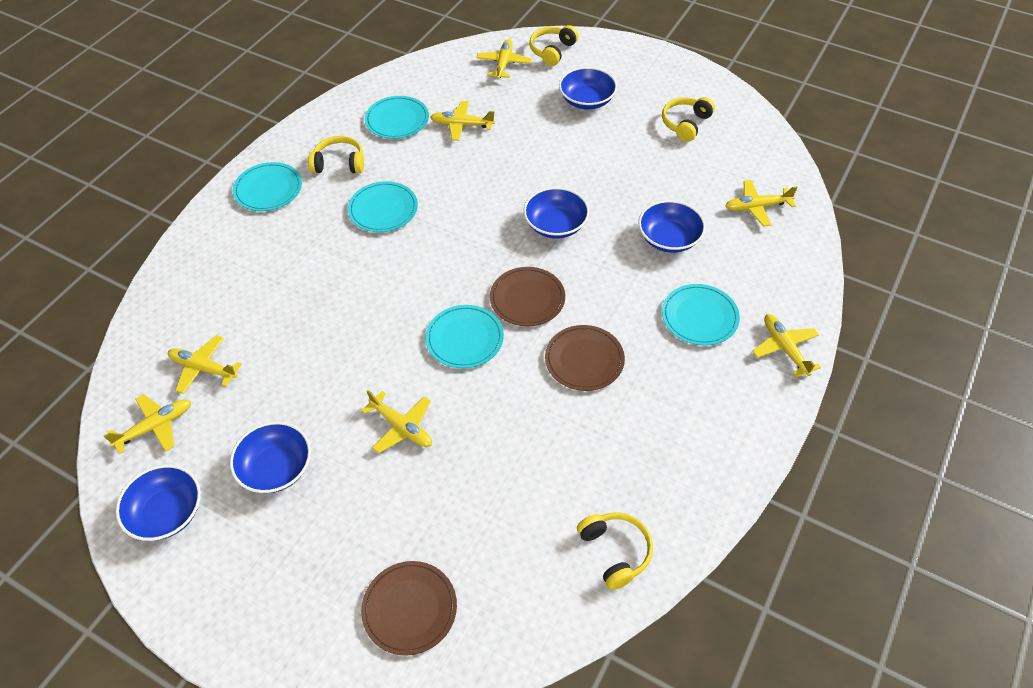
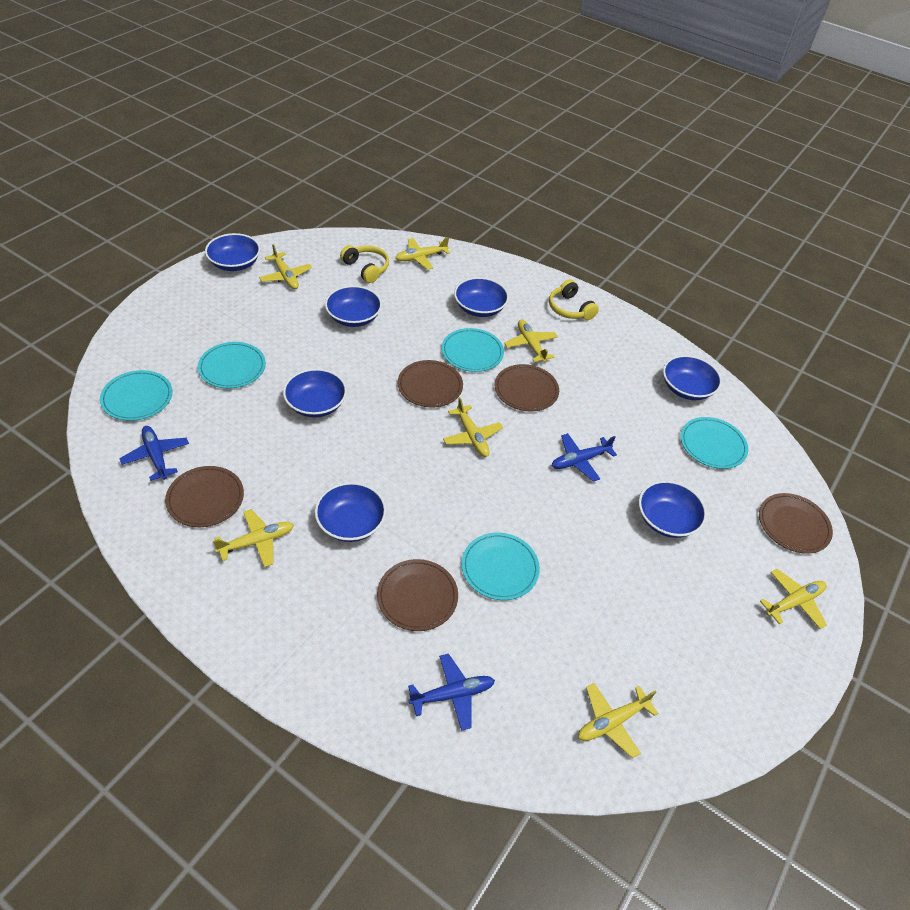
blue bowl: [116,465,201,541] [230,422,311,493] [524,187,589,239] [559,67,617,109] [638,200,706,253] = 5 -> [205,233,260,271] [283,369,347,417] [315,482,386,542] [325,285,382,327] [454,277,509,317] [639,481,707,538] [663,355,722,400] = 7
blue plane: none = 0 -> [119,426,189,481] [408,654,495,731] [552,433,617,482] = 3
brown plate: [361,561,457,656] [490,267,565,326] [545,325,625,391] = 3 -> [165,466,244,527] [377,559,458,631] [397,360,463,408] [495,364,559,412] [759,493,833,554] = 5
yellow headphones: [308,136,364,174] [529,25,579,66] [577,512,653,590] [662,97,715,142] = 4 -> [340,245,389,283] [549,279,599,320] = 2

